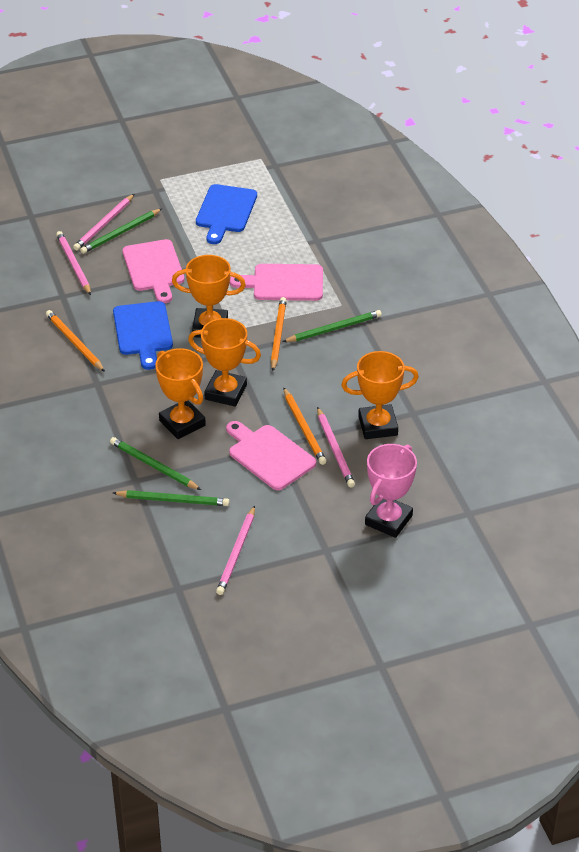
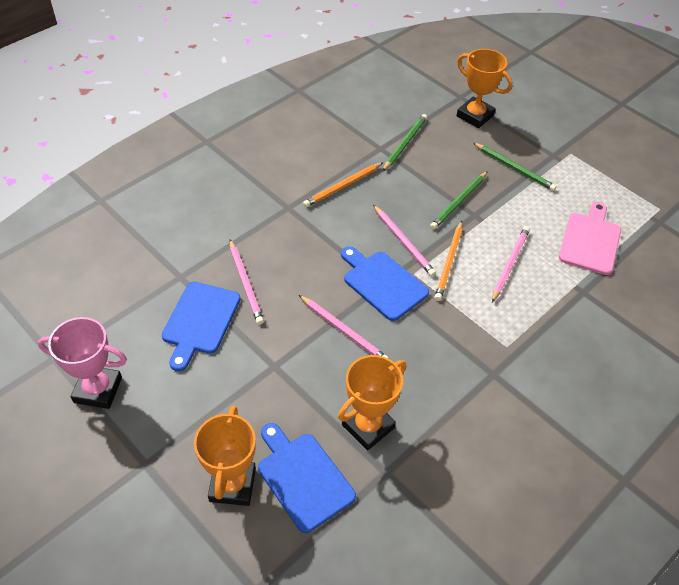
blue cutting board: [113,301,173,370] [196,184,257,244] = 2 -> [162,282,240,372] [258,423,356,533] [341,246,429,321] = 3
green pencil: [80,209,162,254] [110,437,201,490] [113,490,230,506] [283,310,382,342] = 4 -> [383,114,427,171] [430,171,488,230] [473,143,557,191] = 3
orange pencil: [46,310,105,372] [271,297,287,371] [283,387,326,465] = 3 -> [303,162,384,207] [435,221,462,301] = 2
orange trophy: [155,348,206,439] [172,255,246,338] [188,318,261,407] [341,351,419,439] = 4 -> [194,406,256,506] [338,355,406,451] [456,49,513,128] = 3
pink cutting board: [122,239,185,303] [226,421,316,490] [230,264,323,301] = 3 -> [559,202,621,275] = 1

